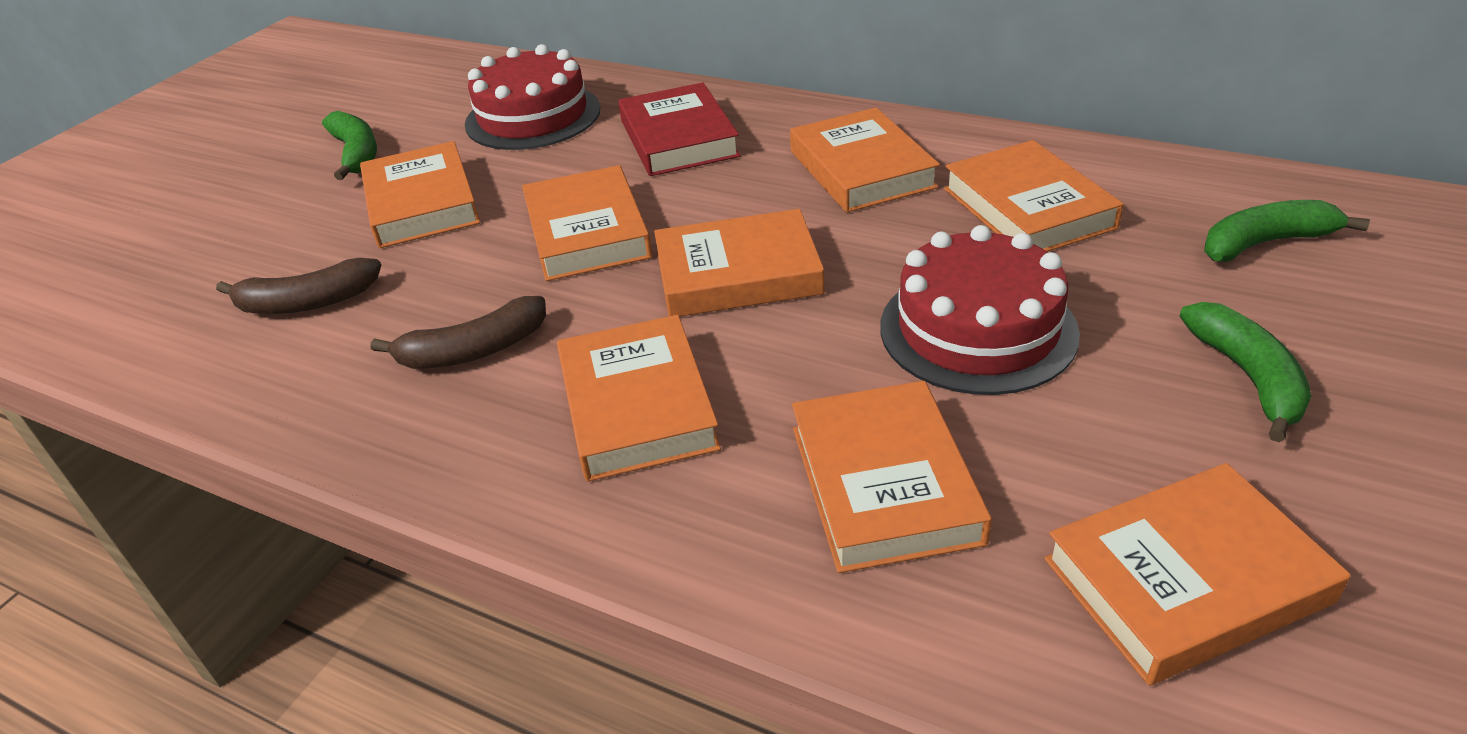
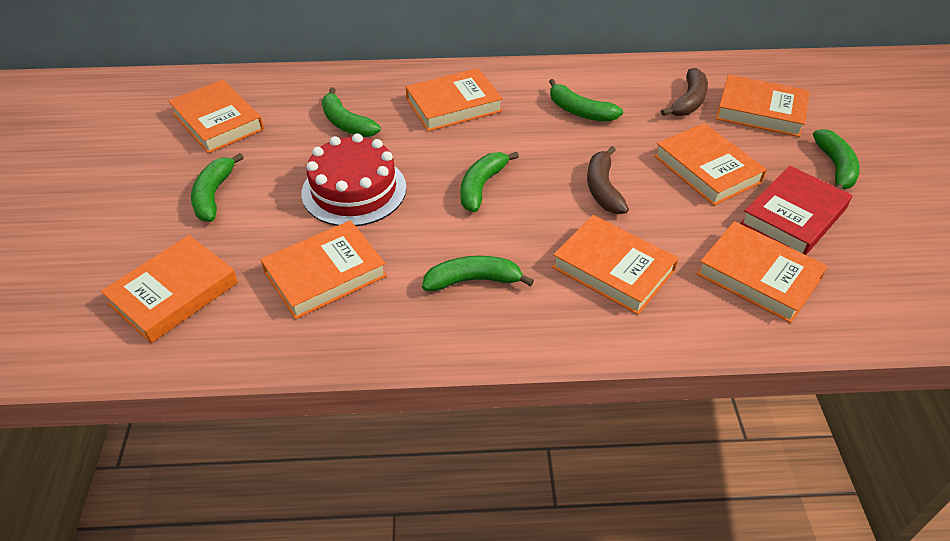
green banana: [322,111,377,180] [1180,302,1311,442] [1204,200,1370,262] = 3 -> [191,153,244,222] [322,87,381,137] [422,256,534,291] [460,152,519,212] [549,79,623,122] [813,129,860,189] = 6
red cake: [465,44,600,150] [880,225,1080,395] = 2 -> [302,133,406,226] = 1

